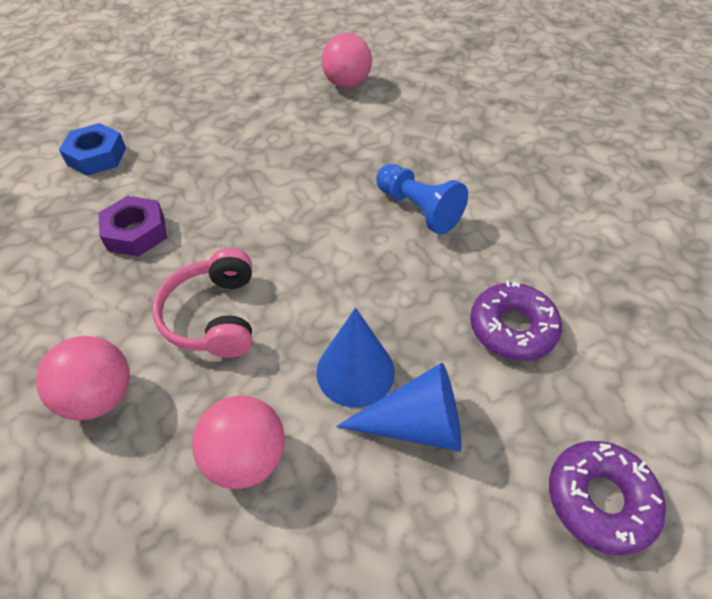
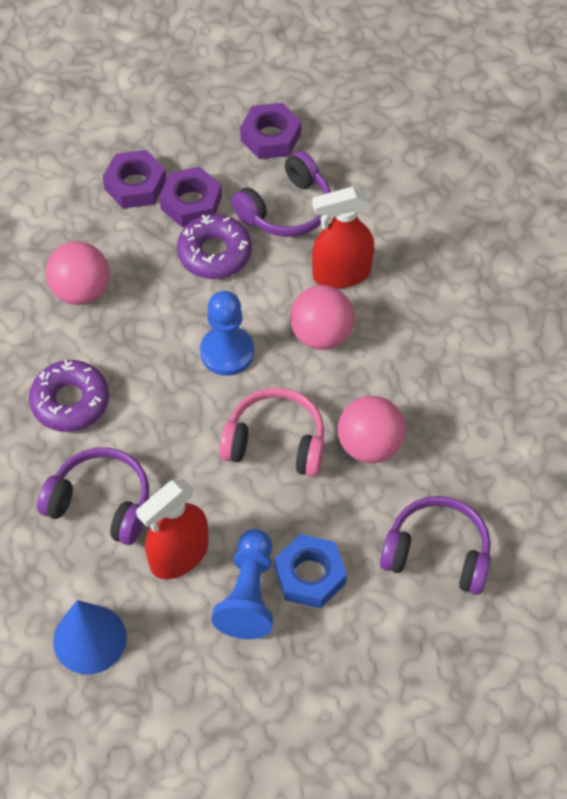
blue cone: [316,308,395,408] [336,363,462,452] = 2 -> [53,600,127,674] = 1
blue pawn: [376,164,468,235] = 1 -> [200,291,254,376] [211,529,273,639] = 2
purple headphones: none = 0 -> [37,447,149,545] [231,151,331,237] [380,496,491,595] = 3
purple nut: [98,196,167,257] = 1 -> [103,150,166,209] [159,167,222,228] [240,103,301,159] = 3
red spray bottle: none = 0 -> [136,479,208,579] [312,187,374,289] = 2

